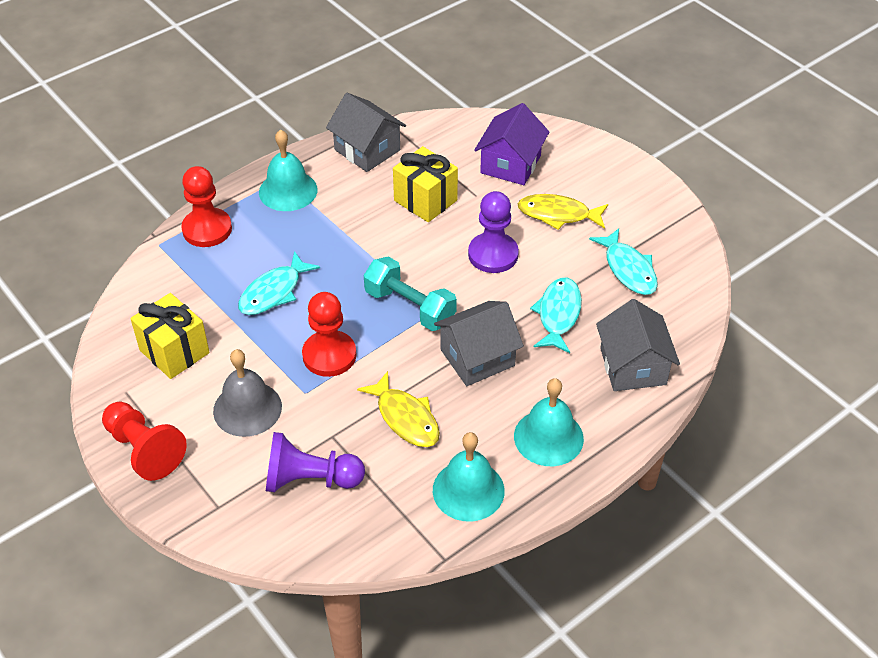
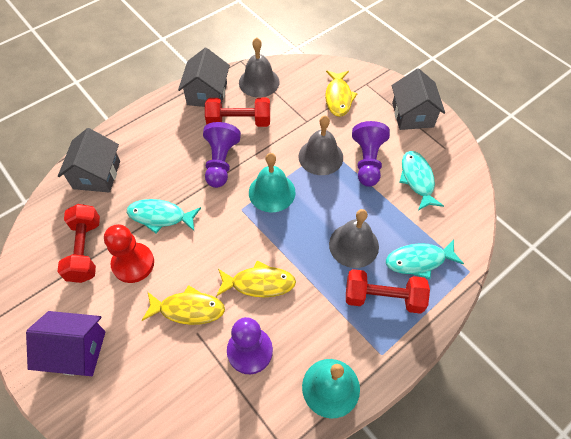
grey bell: [213,349,282,437] = 1 -> [239,37,280,97] [299,115,343,175] [329,209,379,268] = 3
purple pawn: [266,432,365,492] [468,191,519,273] = 2 -> [203,122,241,188] [227,317,273,374] [352,121,390,187] = 3
red dumbbell: none = 0 -> [57,204,100,283] [205,98,270,127] [346,269,430,314] = 3
red pawn: [102,402,187,481] [181,166,232,247] [302,292,356,377] = 3 -> [104,224,154,283] = 1
turquoise bell: [259,129,317,211] [433,432,505,521] [514,378,584,466] = 3 -> [249,153,296,212] [302,359,360,418] = 2
turquoise dumbbell: [364,256,457,331] = 1 -> none = 0
yellow fish: [357,371,440,447] [518,194,608,230] = 2 -> [142,285,225,325] [216,260,296,297] [325,70,358,117] = 3
yellow gift: [130,293,210,379] [393,146,458,222] = 2 -> none = 0

